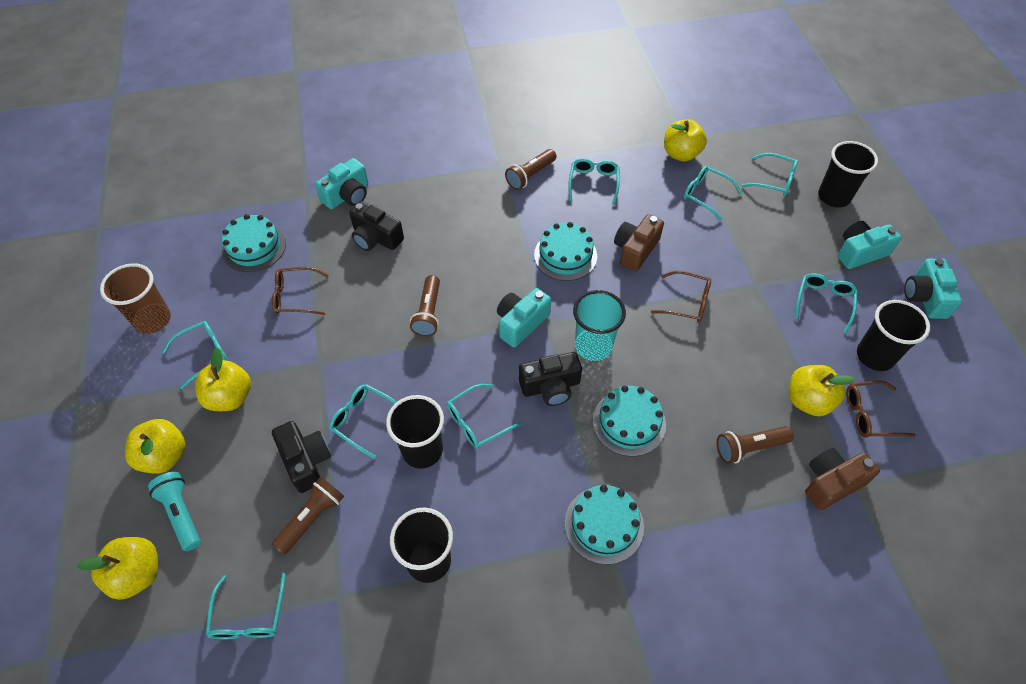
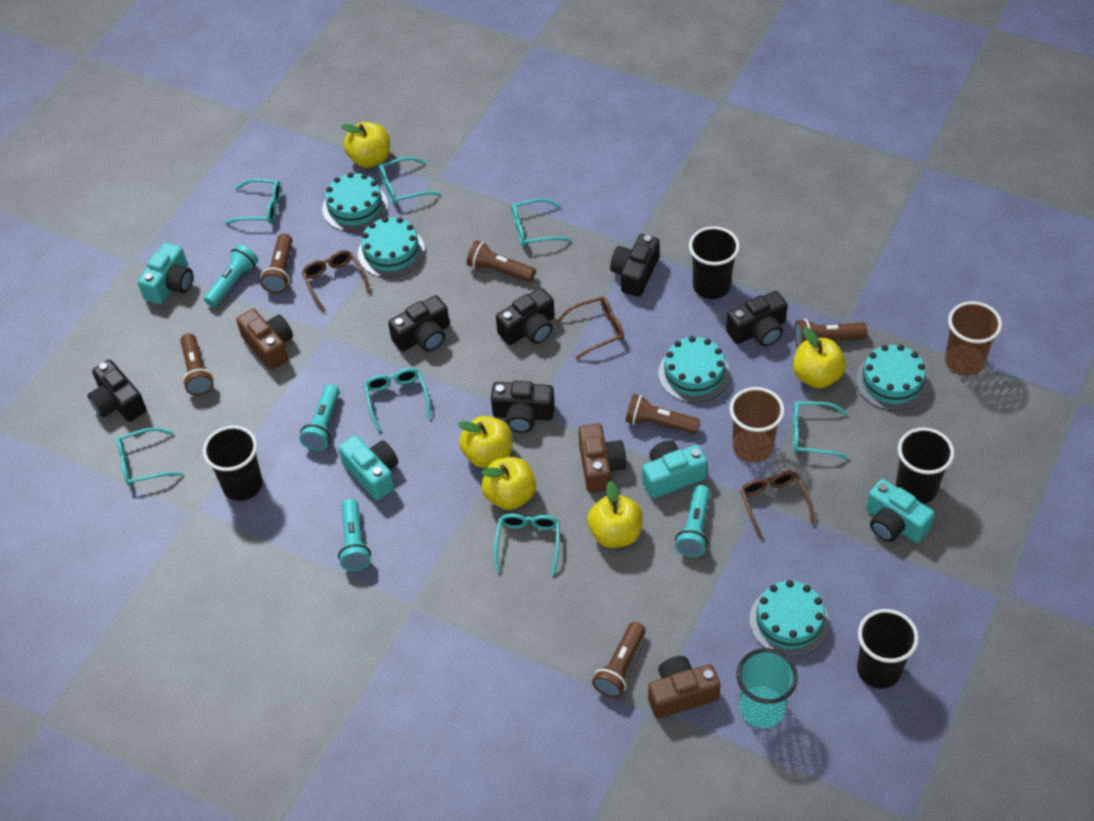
black camera: [272,421,331,493] [349,201,404,251] [519,352,582,406] = 3 -> [88,360,146,422] [388,295,450,351] [491,381,555,433] [496,288,555,345] [610,234,659,297] [726,291,788,347] = 6
brown camera: [614,214,664,271] [805,448,880,510] = 2 -> [236,309,293,370] [578,423,626,493] [648,656,720,719] = 3
brown cup: [100,263,171,334] = 1 -> [729,387,785,463] [945,301,1002,376] = 2
brown flashlight: [272,477,344,555] [410,275,440,337] [505,149,557,190] [717,426,794,464] = 4 -> [180,333,213,396] [260,233,292,293] [467,240,536,282] [592,622,645,698] [626,394,700,434] [794,319,867,347] = 6
turquoise cake: [222,214,286,272] [534,222,597,281] [565,485,644,565] [593,385,666,457] = 4 -> [322,172,388,232] [358,217,425,278] [658,336,730,403] [749,580,830,657] [856,344,929,411] = 5
turquoise flashlight: [148,472,201,551] = 1 -> [204,245,258,307] [299,384,339,451] [338,499,371,571] [675,485,710,557] = 4
turquoise glasses: [162,321,228,389] [205,573,286,640] [329,384,396,459] [447,384,522,449] [568,158,620,205] [684,166,742,221] [742,153,798,196] [795,273,858,333] = 8 -> [117,427,182,486] [225,179,281,224] [364,368,431,431] [379,157,440,205] [494,514,560,575] [512,198,571,247] [793,402,849,459] = 7

